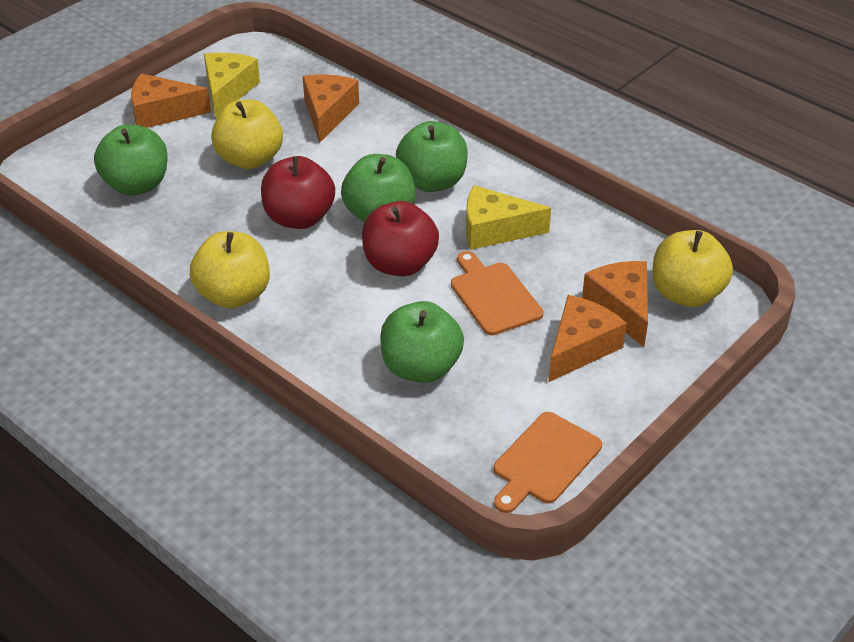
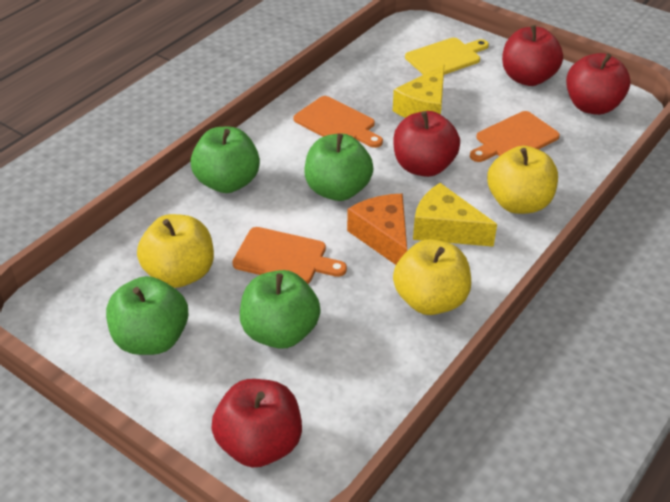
orange cheese: [131,73,211,128] [303,75,359,143] [549,295,627,382] [582,261,648,347] = 4 -> [347,194,407,265] = 1
orange cutting board: [451,251,543,335] [494,412,602,513] = 2 -> [232,227,347,284] [294,96,383,148] [470,111,560,162] = 3
red apple: [261,156,335,229] [362,201,439,276] = 2 -> [211,379,302,467] [393,111,460,177] [502,25,563,86] [566,53,630,115] = 4
yellow cutting board: none = 0 -> [405,38,489,75] = 1

